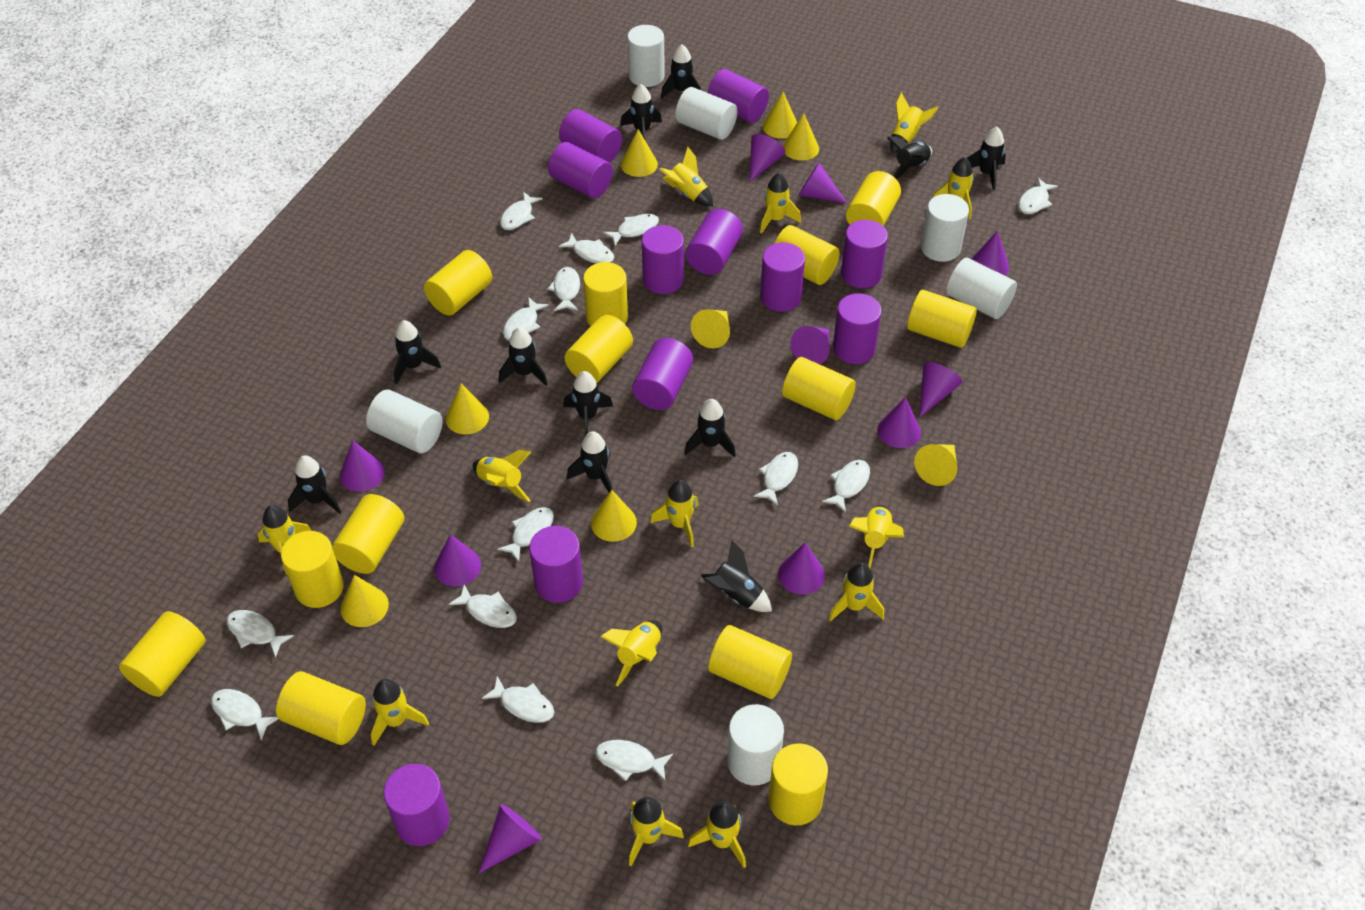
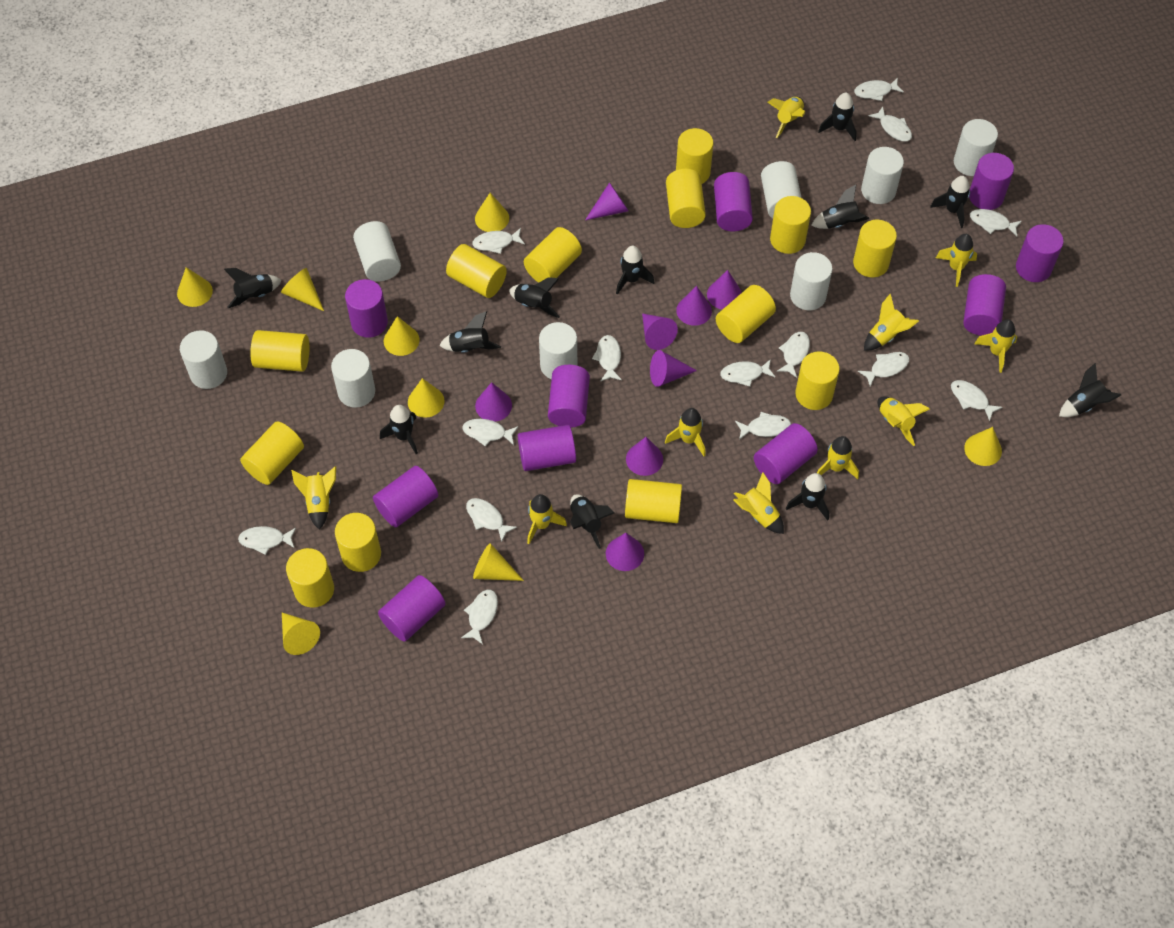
purple cone: [340,440,385,492] [434,534,481,587] [479,804,542,873] [749,134,785,182] [778,542,825,595] [791,326,830,364] [799,163,847,203] [877,397,921,448] [920,362,962,417] [971,231,1009,276] = 10 -> [475,382,512,422] [585,182,628,220] [606,533,644,571] [626,437,663,476] [642,313,678,350] [650,350,697,387] [676,286,712,326] [707,270,742,309] = 8
purple cylinder: [384,764,450,846] [529,526,583,603] [548,142,613,198] [559,109,622,163] [632,338,693,410] [642,225,684,294] [686,209,743,275] [708,69,769,123] [760,242,805,312] [833,293,882,364] [841,220,888,288] = 11 -> [345,279,388,338] [373,466,438,527] [378,575,446,642] [518,425,576,471] [548,365,590,427] [714,172,753,231] [754,423,818,484] [963,274,1006,336] [969,153,1014,210] [1016,224,1064,282] = 10
white cylinder: [366,390,443,453] [627,25,665,87] [675,87,737,140] [727,704,784,785] [921,194,969,262] [946,258,1017,319] = 6 -> [180,330,227,389] [331,349,375,408] [353,221,401,281] [539,322,577,379] [761,161,802,218] [790,252,832,310] [861,147,904,204] [954,119,998,176] = 8
yellow rocket: [258,505,312,575] [371,679,429,746] [473,450,531,502] [600,620,662,686] [629,797,684,866] [650,480,699,547] [660,147,713,206] [688,801,746,868] [760,173,801,234] [829,563,884,621] [849,505,904,569] [890,92,939,153] [933,157,974,219] = 13 -> [291,466,336,530] [527,494,567,544] [665,408,706,457] [733,472,784,534] [767,97,805,138] [817,436,859,479] [864,294,919,351] [878,397,930,446] [936,234,977,287] [975,319,1017,373] = 10

